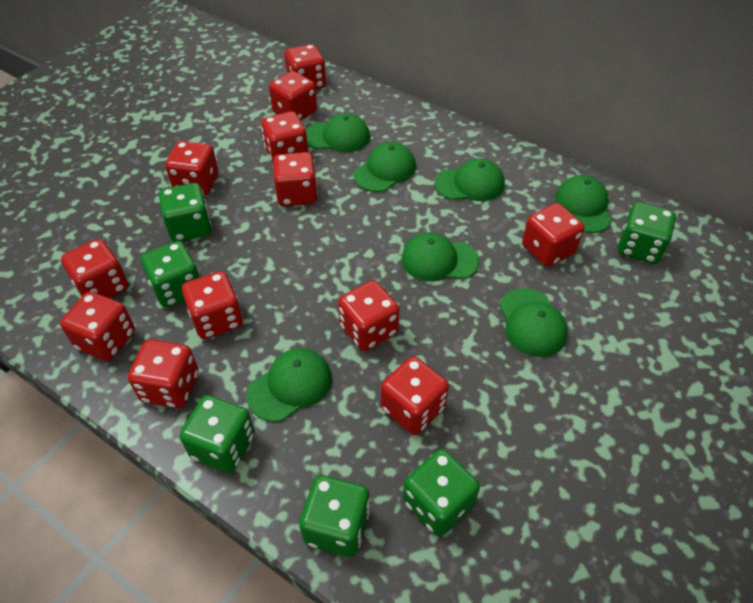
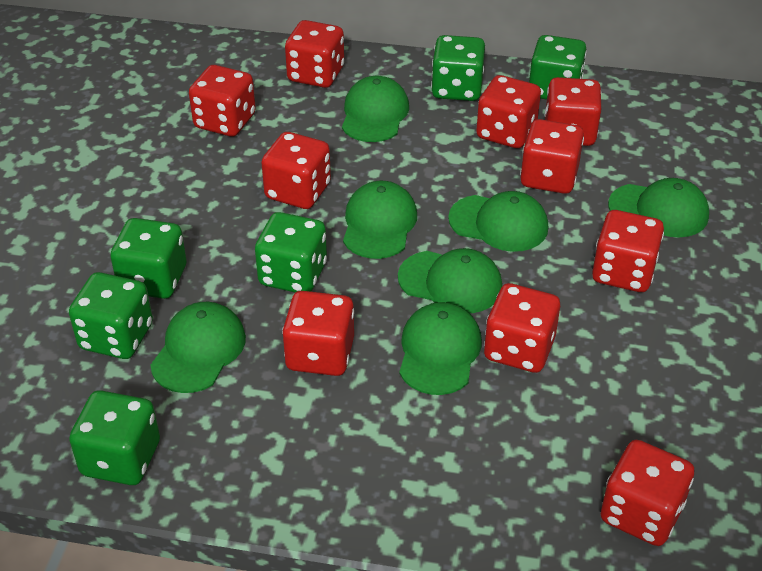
red dice: [60,292,135,361] [61,239,128,298] [128,339,199,409] [165,141,218,195] [182,271,243,339] [261,111,308,162] [269,71,317,121] [273,152,318,206] [285,44,326,89] [338,280,399,351] [381,356,449,435] [522,203,584,267] = 12 -> [189,65,256,137] [261,132,331,209] [282,291,354,376] [285,20,344,88] [476,75,541,148] [484,283,560,373] [520,119,584,194] [545,77,601,146] [592,210,664,292] [601,440,694,546] = 10

